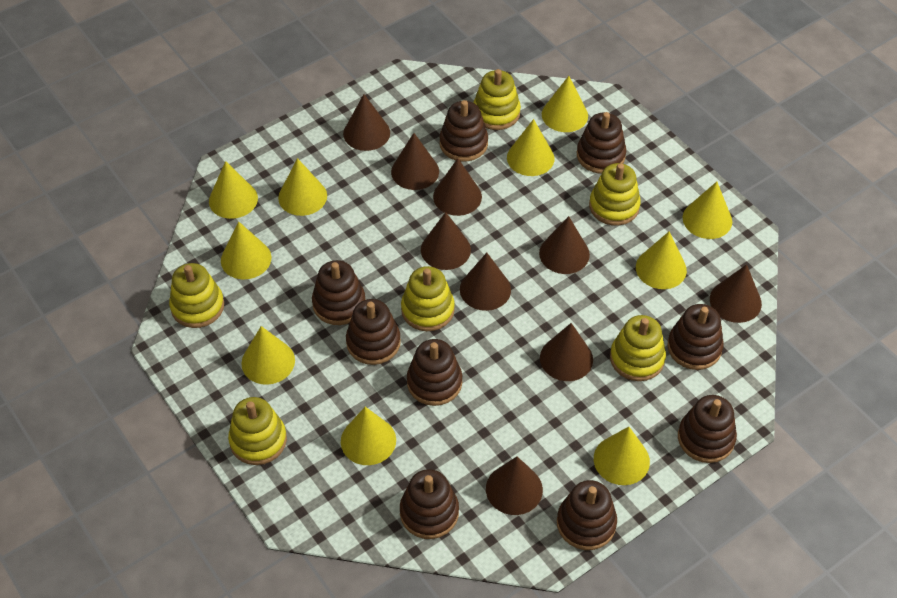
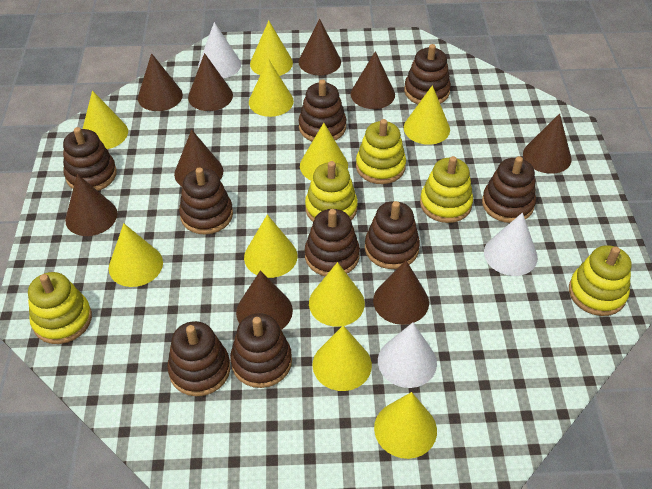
white cone: none = 0 -> [198,22,241,78] [378,323,437,388] [484,213,538,276] = 3
yellow stacking toy: [169,263,224,328] [228,397,287,465] [401,266,455,331] [473,69,521,130] [589,163,641,226] [610,315,666,381] = 6 -> [28,272,92,344] [305,161,358,222] [356,119,406,184] [420,156,473,223] [569,245,631,316] = 5

